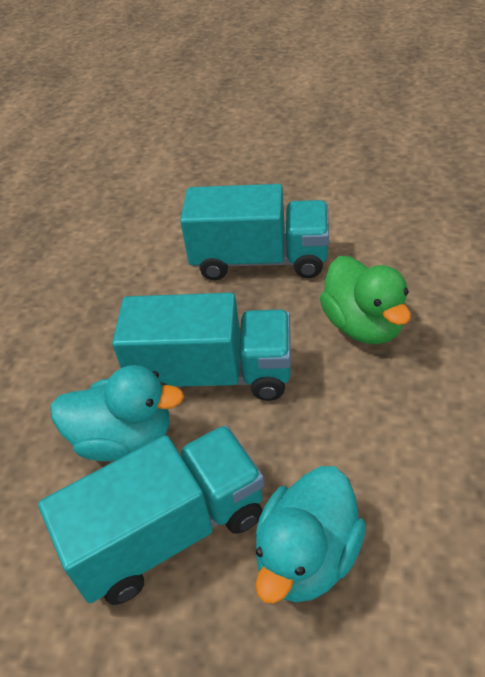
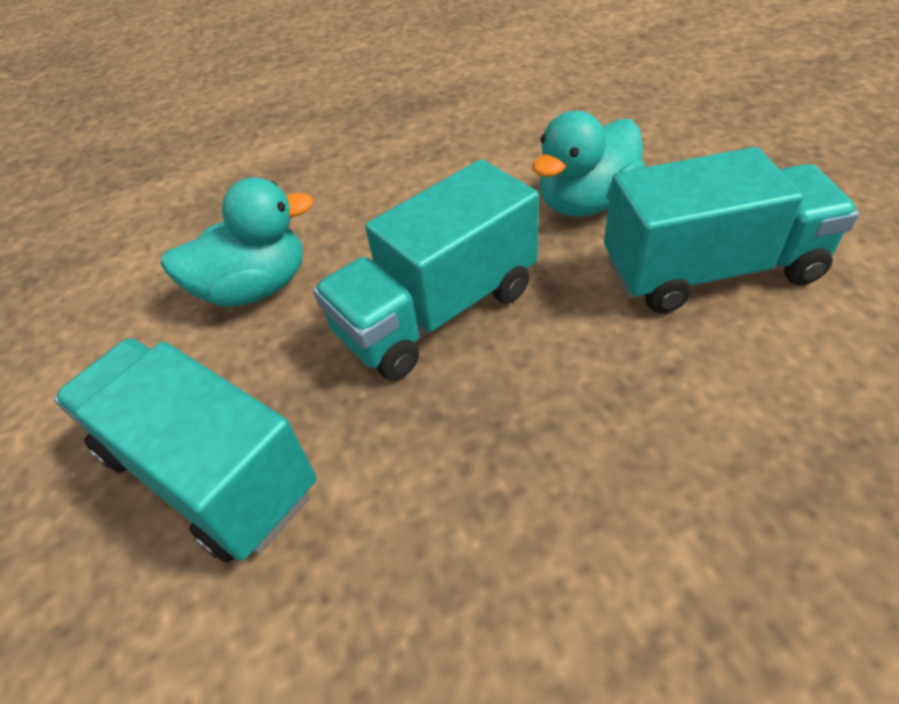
green duck: [320,256,411,344] = 1 -> none = 0

